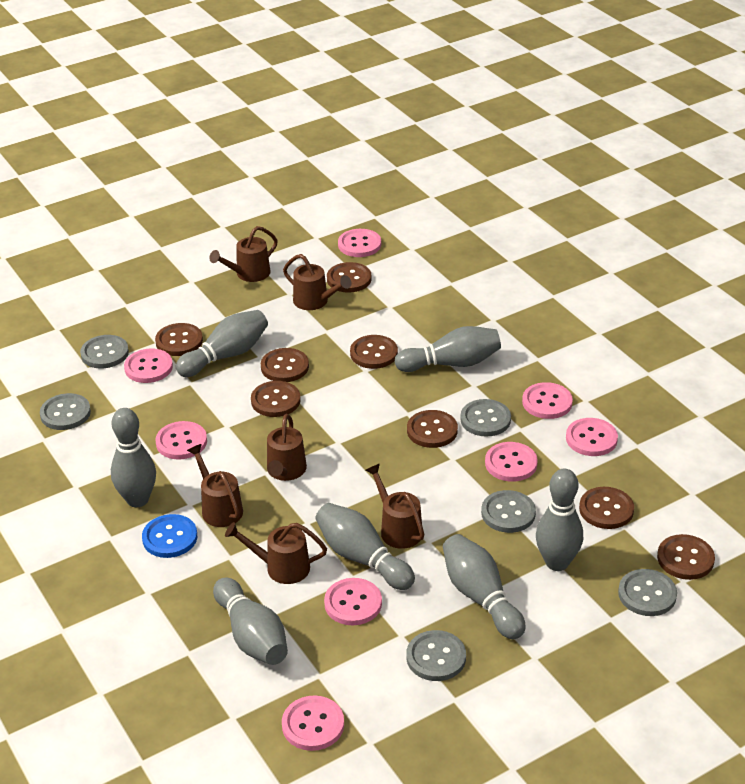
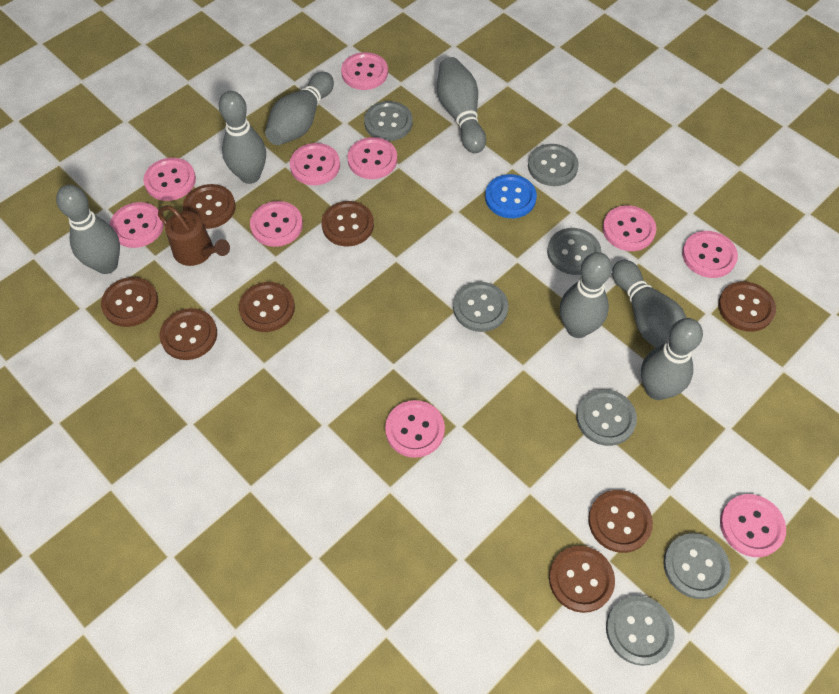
brown watering can: [187,444,243,527] [209,226,278,282] [225,522,327,584] [267,414,307,481] [283,254,352,310] [365,464,424,549] = 6 -> [158,205,230,266] = 1
grey button: [40,393,91,430] [80,335,129,368] [406,630,466,681] [460,399,511,437] [481,490,536,533] [618,569,677,616] = 6 -> [364,101,413,141] [453,282,508,332] [528,144,579,186] [547,228,601,275] [576,389,637,446] [606,595,675,666] [663,533,731,599] = 7
pink button: [124,348,173,383] [155,421,207,459] [282,696,344,751] [324,578,382,625] [338,229,381,257] [485,442,538,482] [522,382,573,419] [566,418,618,456] = 8 -> [110,202,164,248] [143,158,196,201] [250,201,303,247] [290,143,340,185] [341,52,388,90] [347,137,397,179] [385,400,445,458] [603,205,656,251] [682,231,738,278] [720,494,786,557] = 10

